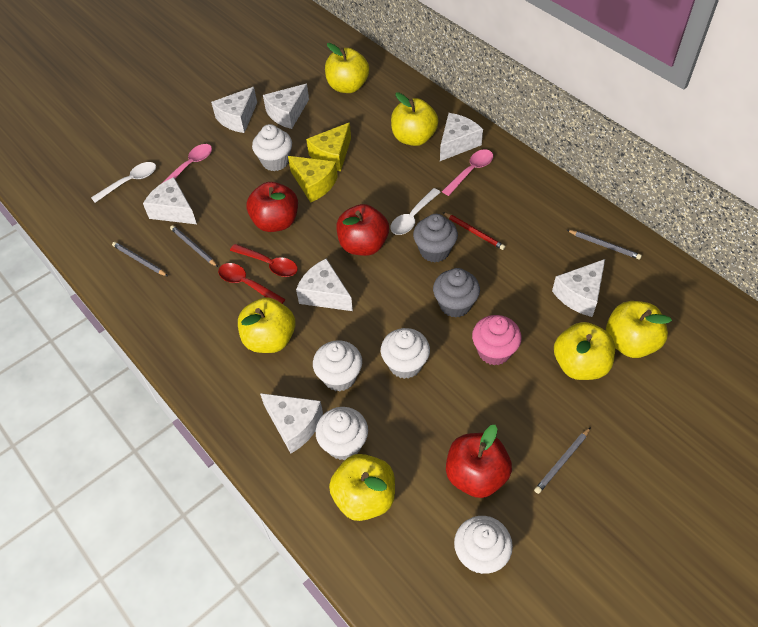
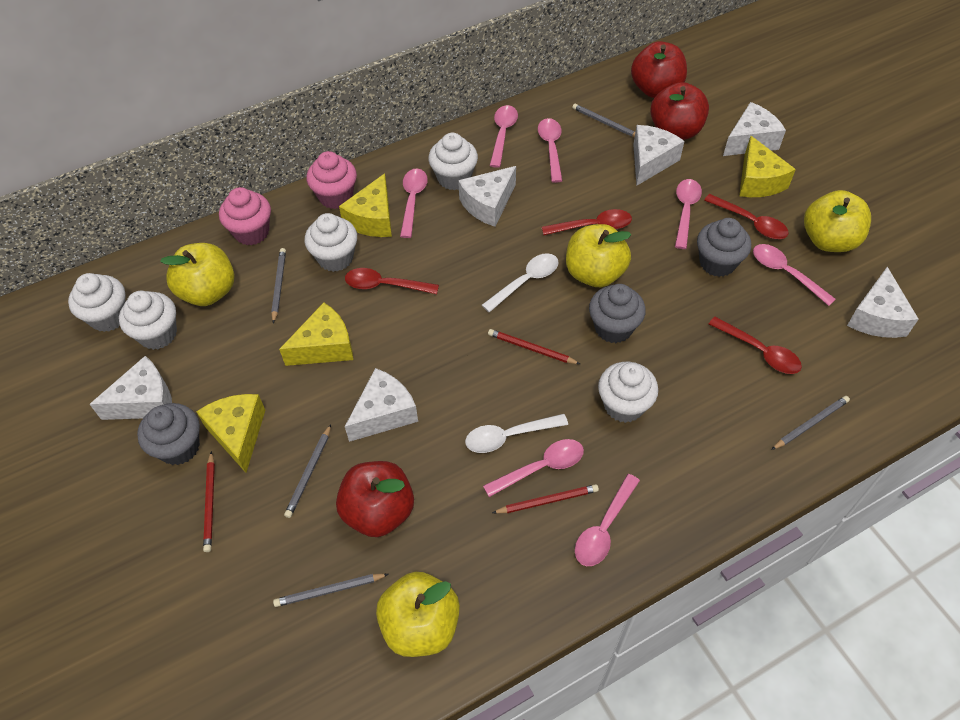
grey cupcake: [413,214,458,262] [433,268,480,318] = 2 -> [137,403,200,465] [589,284,646,343] [697,218,751,277] = 3
grey pencil: [112,242,168,276] [170,225,218,267] [534,427,591,494] [567,230,642,259] = 4 -> [271,248,286,324] [273,574,388,607] [284,424,331,518] [572,104,635,137] [771,396,850,450] = 5
pink cupcake: [472,315,522,365] = 1 -> [219,187,271,245] [306,151,357,209] = 2
pink spoon: [161,144,212,184] [442,150,493,196] = 2 -> [400,169,428,238] [483,439,584,497] [490,105,518,168] [538,118,562,183] [575,474,640,566] [675,179,702,249] [753,244,836,306] = 7
red pencil: [443,212,505,250] = 1 -> [203,451,215,552] [488,329,580,364] [492,484,599,514] = 3
red spoon: [218,263,286,304] [230,244,298,277] = 2 -> [345,268,439,294] [542,209,632,235] [704,194,789,239] [709,316,802,374] = 4
white cheese: [143,177,197,224] [211,87,257,133] [260,393,323,453] [263,84,309,129] [296,258,353,311] [440,113,483,161] [552,259,605,317] = 7 -> [90,356,172,420] [345,368,418,442] [458,166,516,227] [633,125,684,186] [723,102,786,156] [847,267,919,338] = 6
yellow apple: [238,297,295,353] [325,43,369,93] [329,454,395,521] [391,92,438,146] [554,322,615,380] [606,301,672,358] = 6 -> [160,243,234,306] [376,572,460,657] [566,224,632,287] [804,190,871,252] = 4
yellow cheese: [288,156,338,203] [306,122,351,171] = 2 -> [196,394,265,473] [279,302,353,366] [339,173,392,237] [739,136,796,197] = 4

